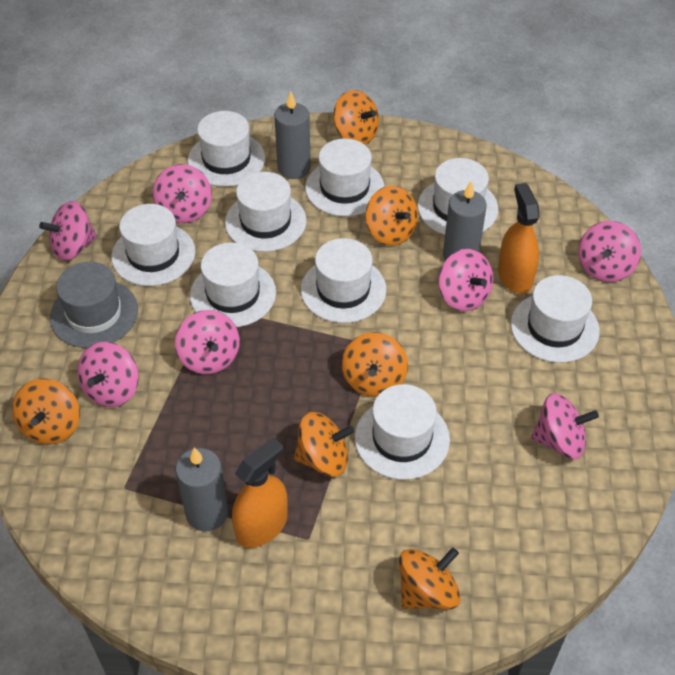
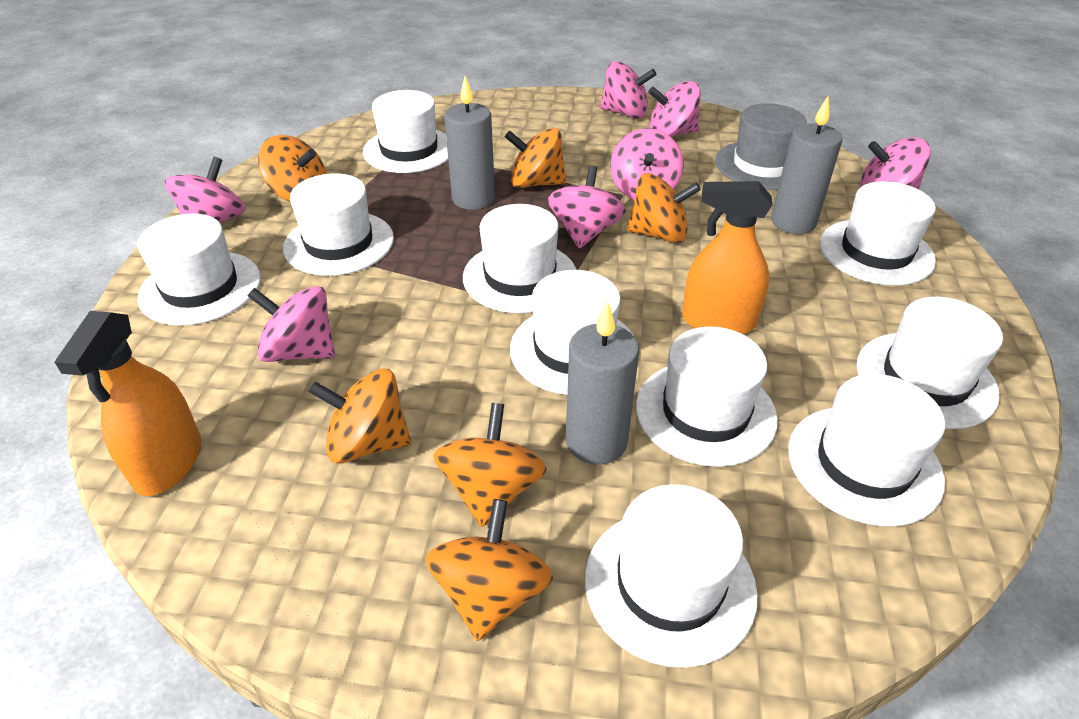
white hat: [111,204,195,286] [188,111,265,187] [190,242,276,327] [225,172,306,252] [301,238,386,323] [305,139,384,216] [355,384,450,480] [418,158,498,235] [511,275,600,363] = 9 -> [137,214,261,326] [283,173,394,276] [363,90,448,173] [463,204,576,313] [510,270,633,395] [585,484,758,668] [636,326,778,467] [788,374,945,527] [820,181,936,286] [857,297,1003,429] = 10

